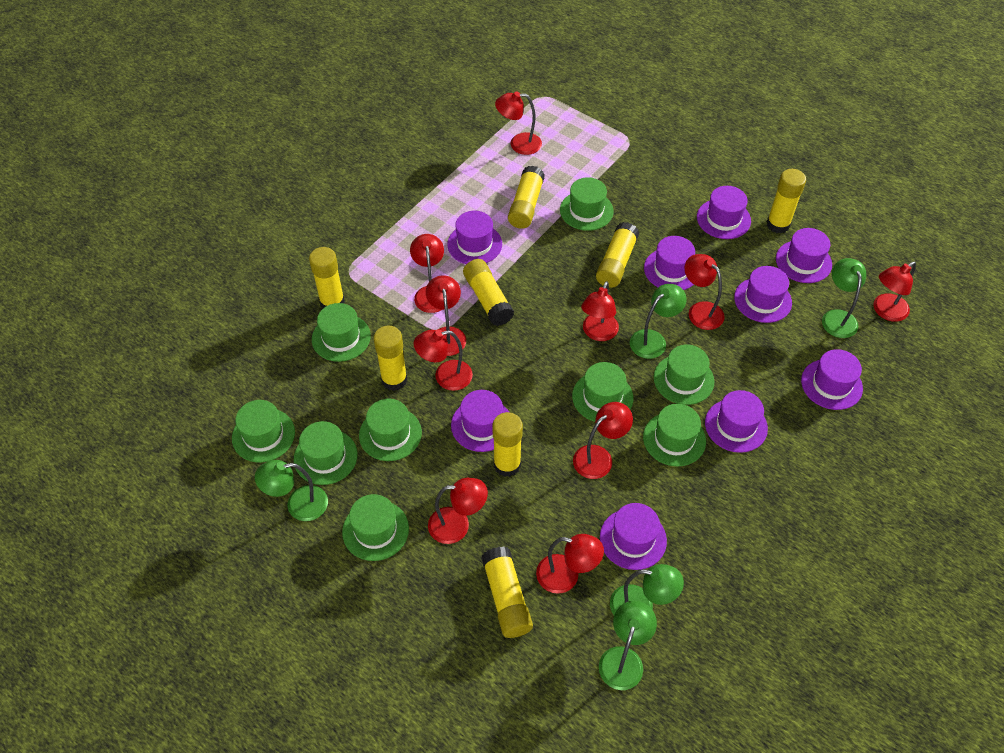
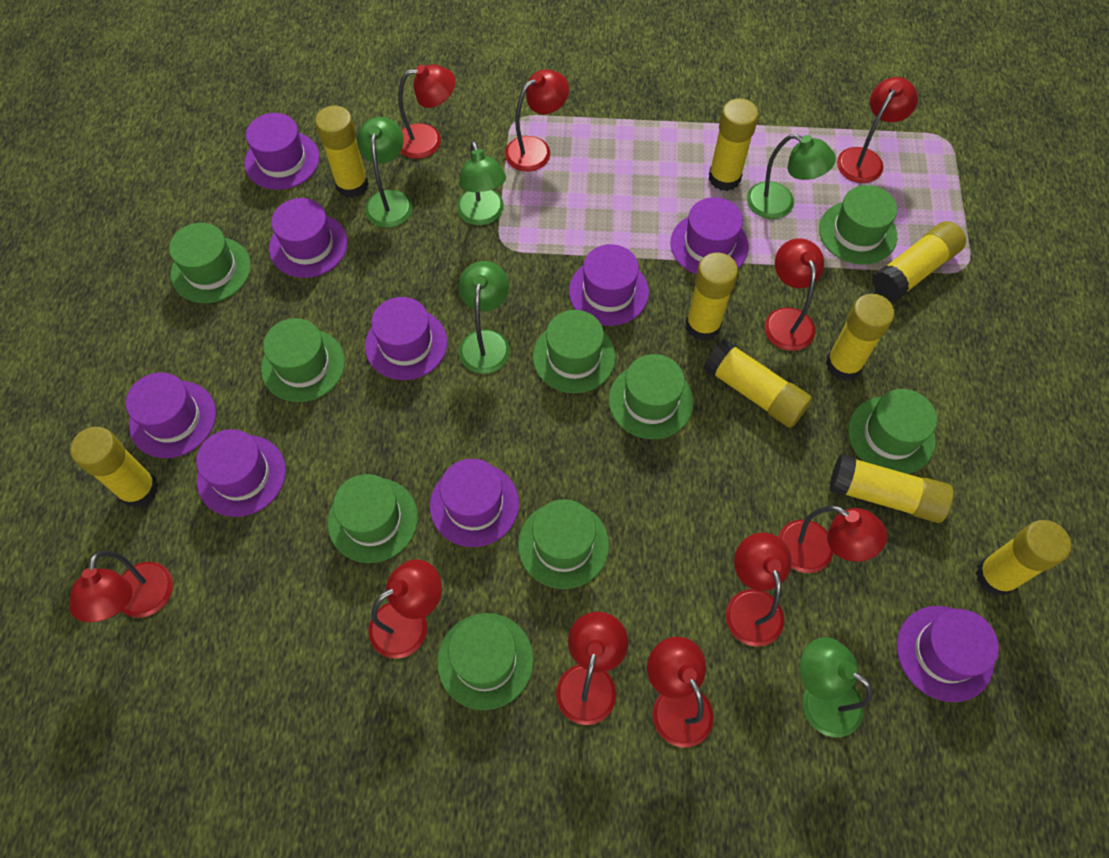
yellow glue stick: [309,247,345,308] [374,325,408,391] [463,259,514,326] [481,547,533,638] [492,412,523,477] [508,166,545,229] [596,222,639,288] [767,169,806,234] = 8 -> [70,427,159,508] [315,106,369,198] [686,252,738,341] [704,339,812,428] [709,98,759,191] [826,294,894,380] [829,454,953,523] [872,221,966,302] [976,520,1071,596] = 9

